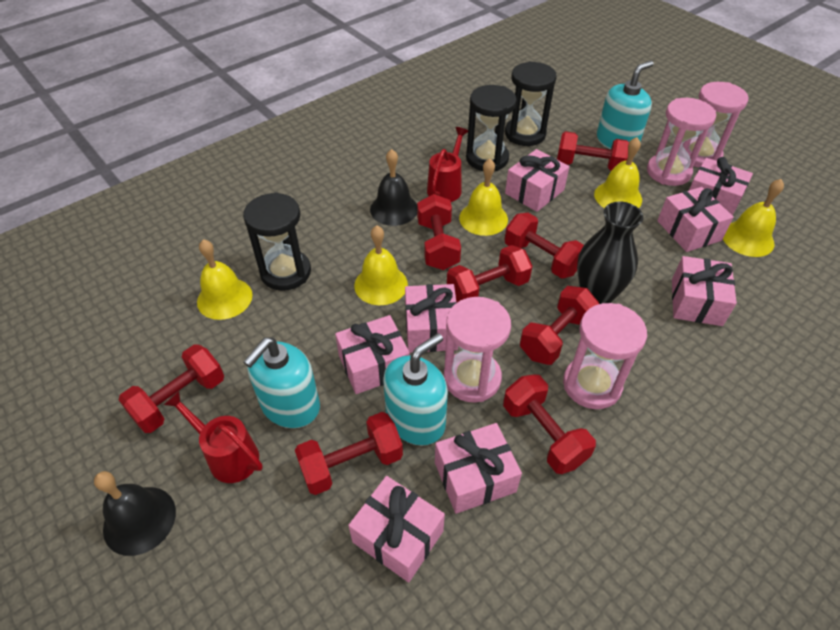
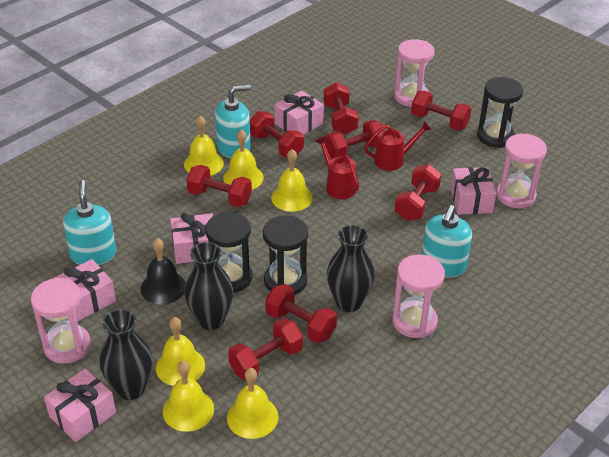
black bell: [94,471,176,556] [370,149,417,226] = 2 -> [141,238,186,304] = 1
black vase: [577,202,643,304] = 1 -> [99,309,152,400] [184,242,233,330] [327,225,375,312] = 3
pink gift: [335,315,410,394] [348,476,445,582] [405,284,458,353] [435,423,522,514] [505,149,570,212] [657,187,734,252] [672,256,737,326] [689,157,753,216] = 8 -> [44,368,116,442] [53,259,116,322] [170,213,213,264] [274,90,324,135] [450,167,496,215] = 5
yellow bell: [197,239,252,320] [354,226,408,305] [459,159,508,236] [594,137,642,208] [723,179,784,257] = 5 -> [156,317,205,386] [163,361,214,432] [184,116,224,176] [223,129,264,190] [227,368,278,439] [271,149,313,212] = 6

